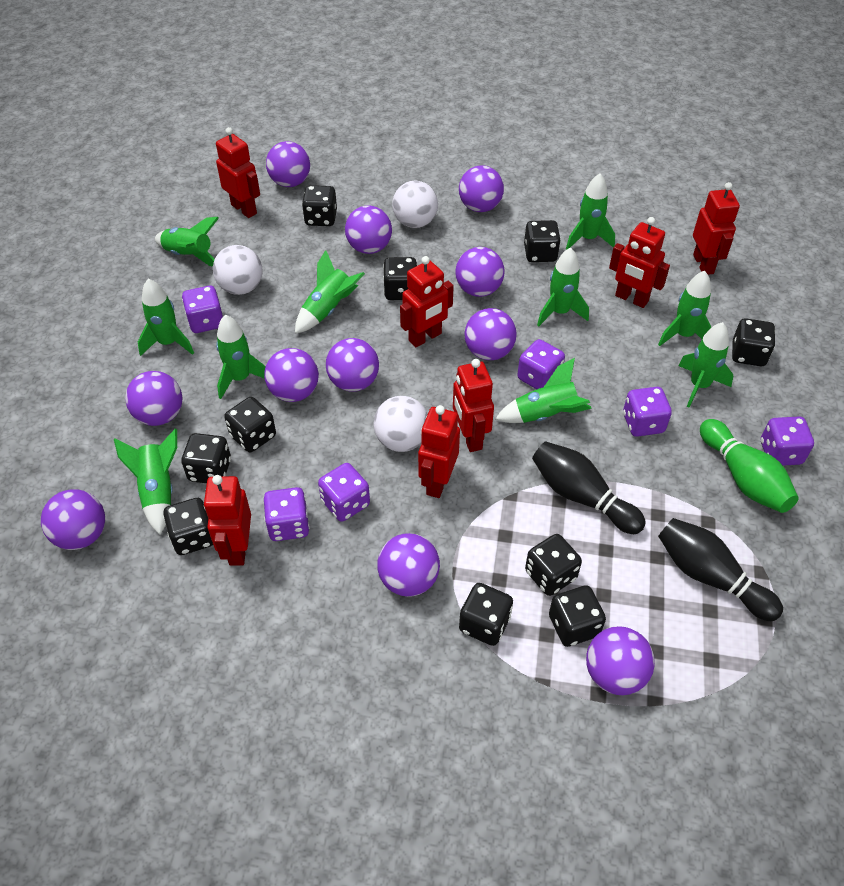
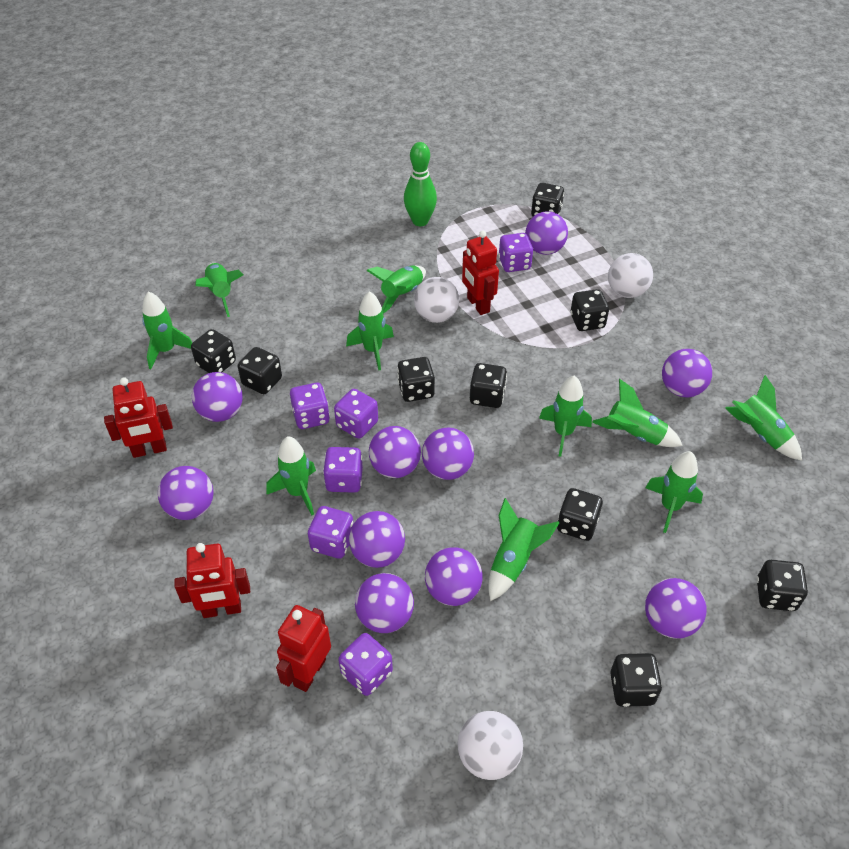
black bowling pin: [532,441,646,534] [658,518,783,621] = 2 -> none = 0
black dice: [163,498,213,555] [181,433,231,483] [224,397,276,452] [302,185,337,226] [383,257,418,300] [459,583,513,646] [524,220,561,262] [525,534,582,596] [549,585,606,647] [732,318,775,366] = 10 -> [191,329,236,373] [238,347,282,394] [397,357,435,402] [470,363,507,408] [531,183,564,217] [557,488,603,541] [570,289,609,331] [610,653,662,707] [757,560,808,611] = 9
purple ball: [41,489,105,550] [125,371,182,426] [264,348,319,402] [266,141,310,187] [326,338,379,392] [345,206,392,254] [377,533,440,597] [455,247,504,297] [459,165,504,212] [465,308,517,360] [586,626,655,695] = 11 -> [158,466,213,520] [192,372,243,422] [349,511,405,568] [355,573,414,633] [369,426,421,478] [422,428,474,480] [425,547,483,606] [525,211,568,255] [645,578,706,639] [662,349,712,397] = 10
red robot: [204,475,251,566] [216,127,260,218] [400,256,454,347] [418,405,460,498] [453,359,494,452] [609,217,670,308] [693,182,740,275] = 7 -> [104,378,173,458] [174,543,250,618] [276,605,331,692] [462,231,499,315] = 4

